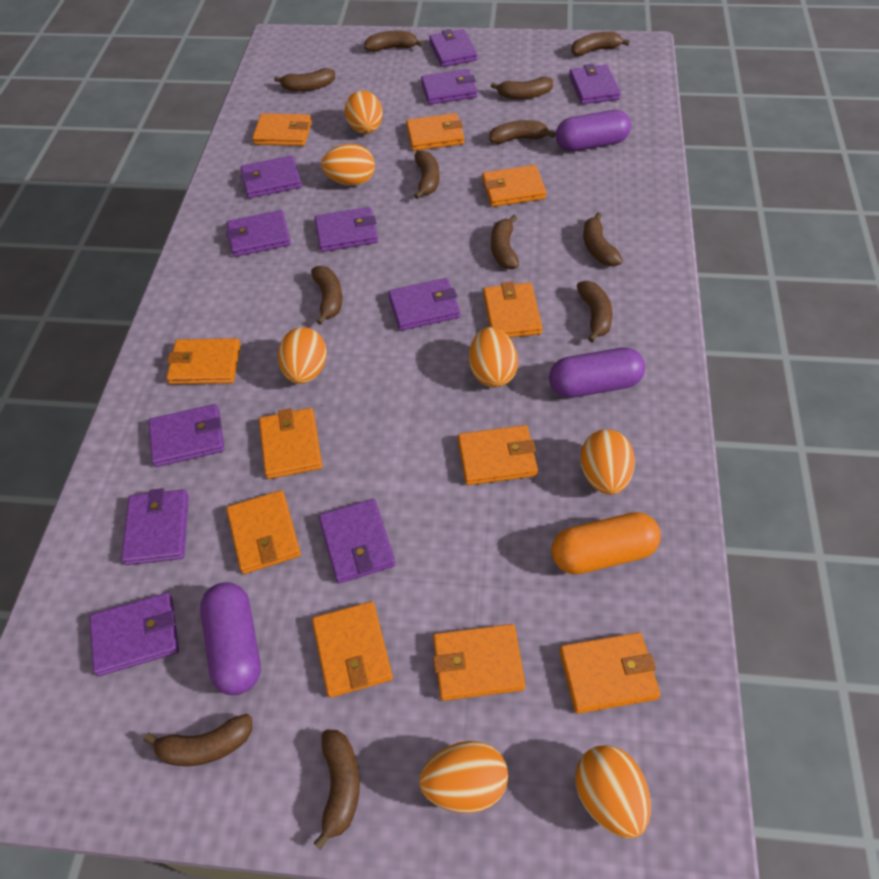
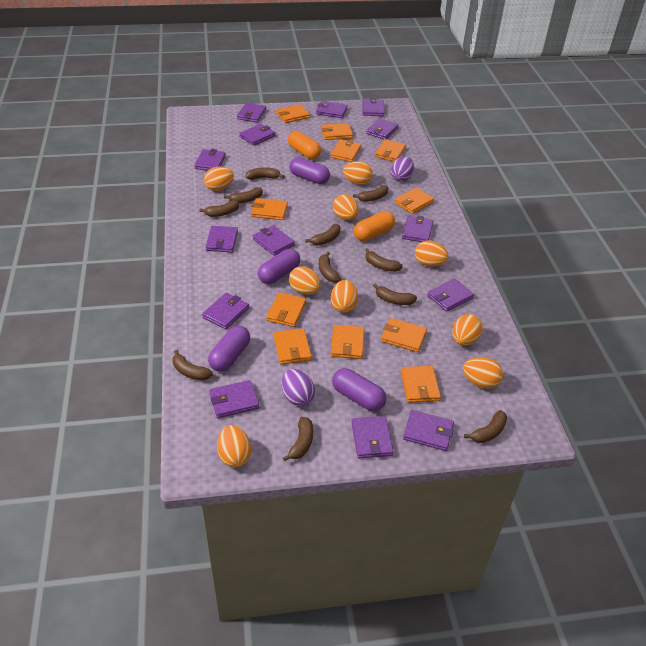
brown banana: [143,714,252,766] [274,68,335,91] [311,266,342,325] [313,729,360,850] [364,31,423,52] [414,150,440,199] [489,120,555,144] [491,77,553,99] [491,215,519,269] [571,32,630,56] [577,281,613,342] [583,212,623,266] = 12 -> [172,350,213,380] [199,200,239,217] [224,187,263,203] [245,167,284,180] [283,417,313,461] [306,224,340,245] [319,252,341,283] [353,185,388,202] [365,248,403,272] [373,283,417,305] [464,410,507,443] = 11
orange capsule: [551,512,661,574] = 1 -> [288,131,321,159] [354,211,395,241] = 2
orange egg: [278,327,327,384] [321,144,375,186] [344,91,383,134] [419,741,508,813] [469,327,518,388] [575,745,651,838] [580,429,635,495] = 7 -> [204,167,234,191] [217,425,251,467] [289,266,320,295] [331,280,358,313] [333,194,359,220] [343,161,373,184] [415,240,448,267] [452,314,483,345] [463,357,503,389] = 9
purple capsule: [200,582,261,695] [549,348,645,398] [556,110,631,151] = 3 -> [208,326,250,372] [258,249,300,284] [289,158,330,184] [332,368,387,411] = 4
purple egg: none = 0 -> [282,369,315,406] [391,156,414,182] = 2
purple wallet: [89,593,179,676] [121,488,189,565] [149,404,224,467] [226,210,291,257] [240,155,302,198] [315,207,378,252] [319,499,396,583] [388,278,460,331] [421,69,477,105] [429,29,478,67] [569,64,621,104] = 11 -> [194,149,226,171] [202,293,249,329] [205,226,238,252] [209,380,259,418] [237,103,266,122] [239,124,275,146] [253,225,295,256] [316,101,348,118] [351,416,394,458] [362,98,384,117] [366,118,398,140] [402,216,433,242] [403,410,454,451] [428,278,474,312] = 14

